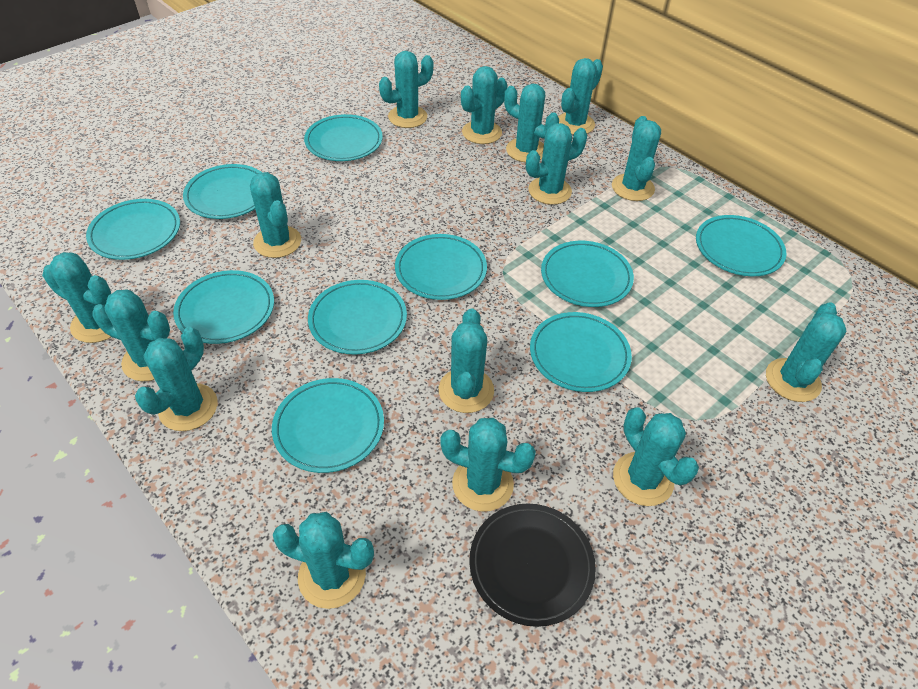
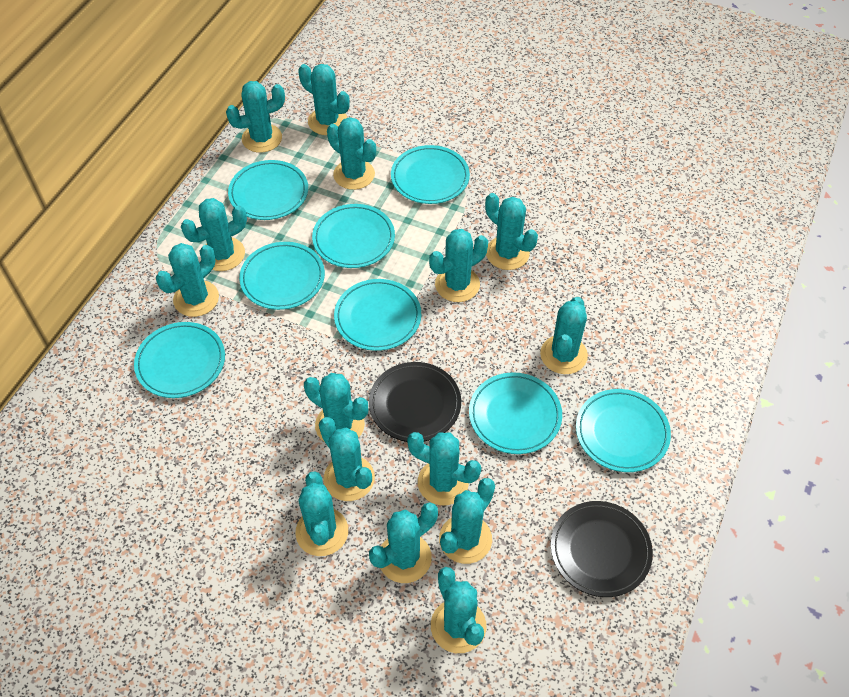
black plate: [469,503,596,627] = 1 -> [369,362,461,442] [551,501,653,597] = 2
turquoise plate: [86,199,180,260] [173,270,274,344] [183,164,262,219] [272,378,384,473] [304,114,383,161] [308,280,407,354] [395,234,487,300] [530,312,632,392] [541,241,634,307] [696,215,786,276] = 10 -> [134,322,225,398] [228,160,308,220] [239,242,325,310] [312,204,395,268] [334,279,421,351] [391,145,470,204] [469,372,562,454] [576,389,671,472] = 8

